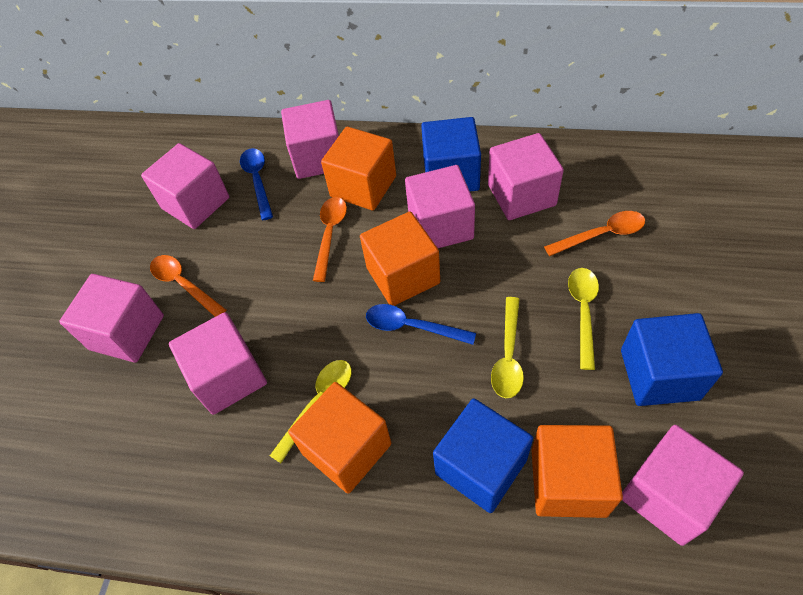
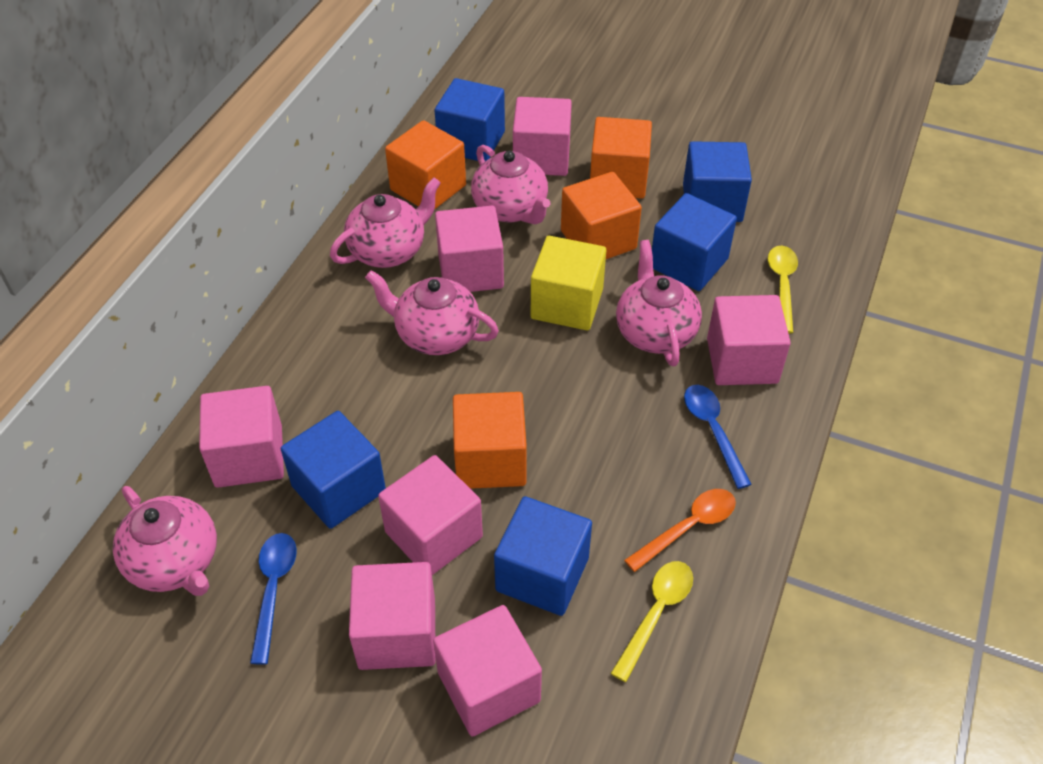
blue cube: [421,117,481,191] [433,398,533,513] [621,313,723,406] = 3 -> [281,411,386,529] [435,78,505,161] [494,496,592,616] [652,193,737,291] [683,141,752,222] = 5
orange spoon: [150,255,226,317] [313,197,347,282] [544,211,645,256] = 3 -> [624,489,736,572] = 1
pink teapot: none = 0 -> [113,486,217,596] [330,178,441,268] [365,270,499,355] [471,145,550,224] [616,240,702,366] = 5
yellow cube: none = 0 -> [531,236,606,330] = 1
yellow spoon: [270,360,351,463] [491,297,524,398] [568,268,599,370] = 3 -> [610,561,693,682] [768,246,798,334] = 2

